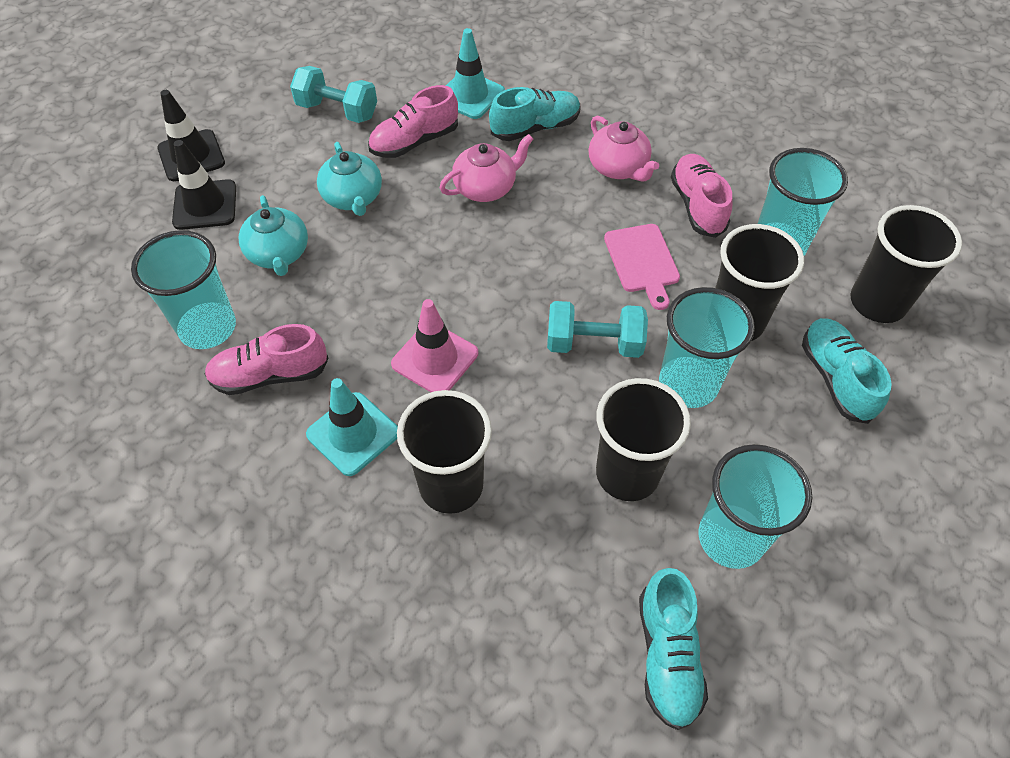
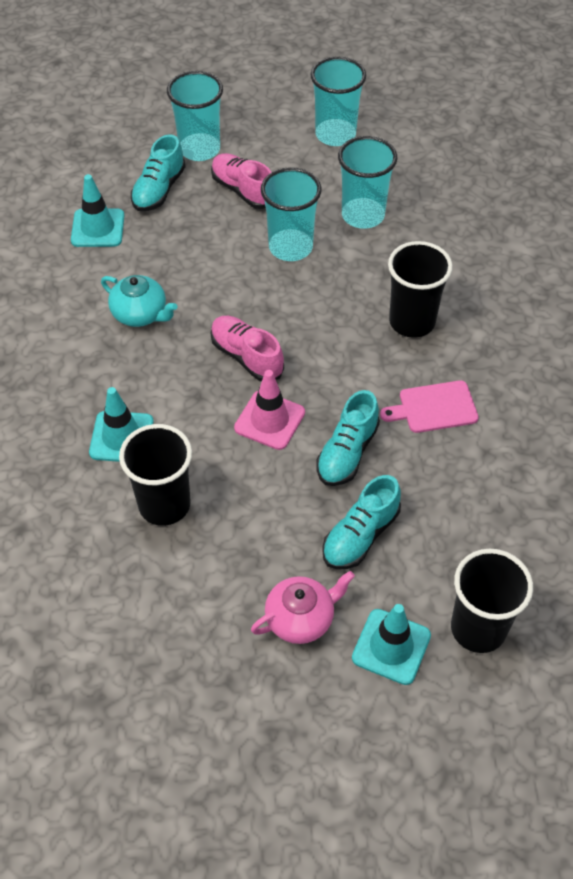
black cup: [397,390,492,514] [596,378,691,501] [715,224,804,341] [850,205,962,323] = 4 -> [119,424,192,526] [388,241,453,338] [451,549,533,653] = 3
black traffic cone: [158,90,225,181] [172,140,236,230] = 2 -> none = 0
pink shoe: [204,324,329,395] [368,85,458,158] [671,154,732,238] = 3 -> [211,153,271,209] [211,316,284,381] = 2
pink teapot: [440,134,533,202] [589,115,659,182] = 2 -> [251,571,355,644] = 1
turquoise dumbbell: [290,66,377,123] [547,301,648,358] = 2 -> none = 0
turquoise teapot: [239,195,308,276] [317,142,382,216] = 2 -> [101,275,178,327] = 1
turquoise traffic cone: [306,378,398,476] [446,28,505,119] = 2 -> [71,174,124,247] [89,387,154,462] [352,604,431,685] = 3

